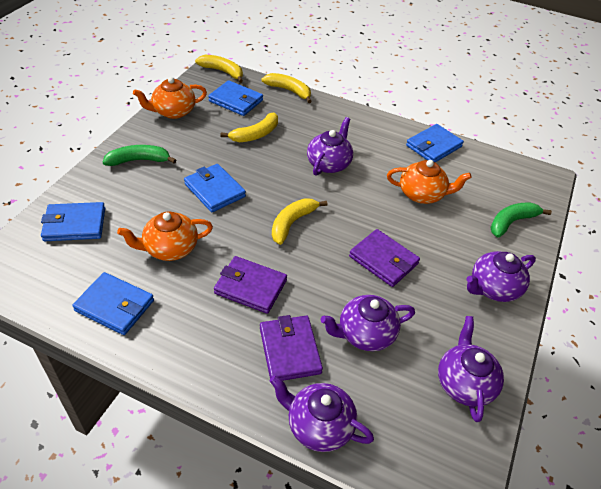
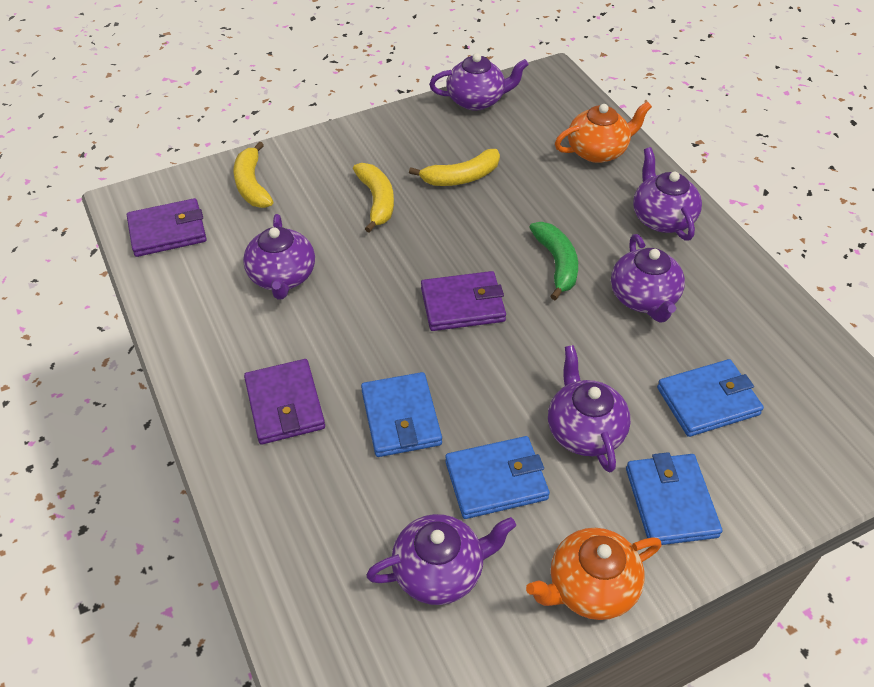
blue wallet: [41,202,105,241] [72,272,154,335] [184,164,246,212] [208,80,263,116] [406,124,464,163] = 5 -> [361,372,442,457] [445,436,550,519] [626,452,722,545] [657,359,764,437] = 4
green banana: [103,145,176,166] [490,202,552,238] = 2 -> [529,222,578,300] = 1
orange teapot: [117,211,213,261] [133,77,207,119] [387,160,472,204] = 3 -> [526,528,661,620] [555,101,652,163] = 2
purple teapot: [270,375,374,452] [307,117,353,176] [321,295,415,351] [438,316,504,422] [467,251,536,302] = 5 -> [243,214,315,300] [366,514,516,605] [429,53,529,111] [548,345,631,473] [611,234,685,323] [633,147,702,241] = 6
yellow banana: [195,55,243,83] [220,113,278,142] [262,73,312,103] [272,198,327,245] = 4 -> [233,141,274,208] [353,163,394,233] [409,149,500,186] = 3

